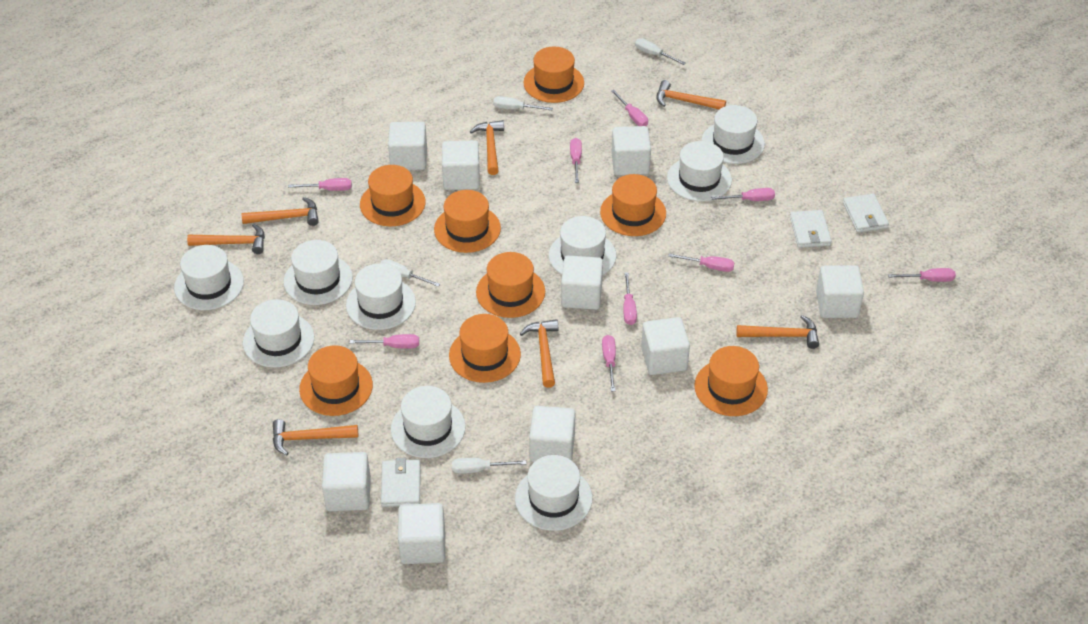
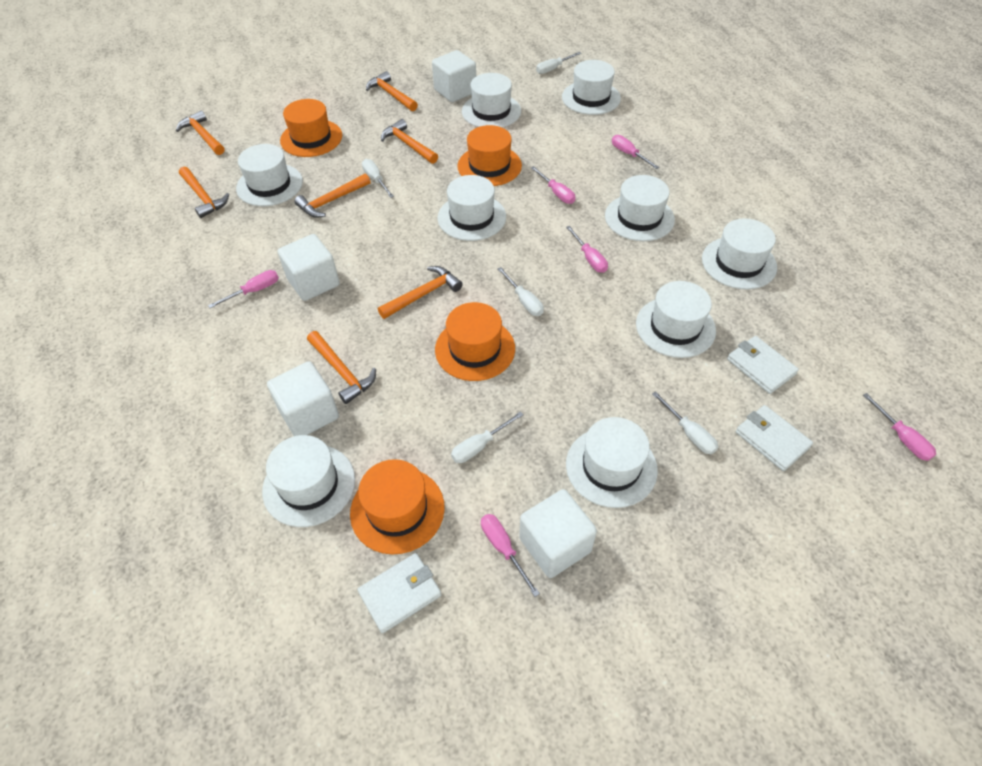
orange hat: [299,345,373,416] [360,165,426,226] [434,190,501,253] [449,314,521,383] [476,252,545,318] [523,47,584,103] [600,174,666,236] [694,346,768,416] = 8 -> [280,99,342,157] [350,459,445,555] [435,302,515,381] [457,125,522,186] = 4
pink screwdriver: [288,178,352,191] [350,334,419,349] [570,138,582,183] [602,335,616,391] [611,90,648,126] [623,272,637,325] [668,253,734,272] [711,188,775,201] [888,268,956,282] = 9 -> [208,270,279,308] [481,514,540,597] [531,166,575,204] [566,226,608,273] [612,135,659,169] [863,393,936,461] = 6
white cube: [322,452,371,511] [388,122,427,170] [398,503,446,564] [442,140,480,190] [529,406,575,462] [561,255,603,310] [611,126,651,175] [641,317,690,375] [816,265,864,318] = 9 -> [267,361,339,436] [278,234,340,301] [432,50,476,102] [519,489,597,578] = 4
white screwdriver: [380,259,440,287] [452,458,526,474] [493,96,553,110] [635,38,686,65] = 4 -> [362,159,394,198] [451,411,524,463] [498,267,544,316] [536,52,581,74] [652,391,718,454] = 5

